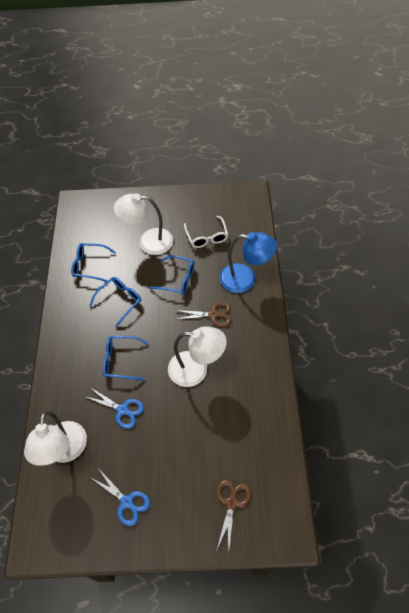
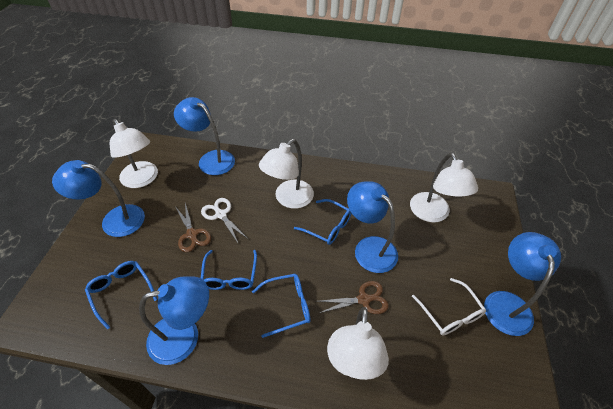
blue lamp: [220,232,277,293] = 1 -> [52,160,145,237] [139,276,209,365] [174,97,235,175] [347,181,398,273] [484,232,561,336] = 5
blue scissors: [86,388,144,429] [90,468,150,526] = 2 -> none = 0
white lamp: [24,411,87,466] [114,193,173,255] [168,326,226,387] = 3 -> [110,119,158,188] [259,139,314,209] [327,307,389,380] [410,153,478,223] = 4
white scissors: none = 0 -> [201,198,248,243] = 1

